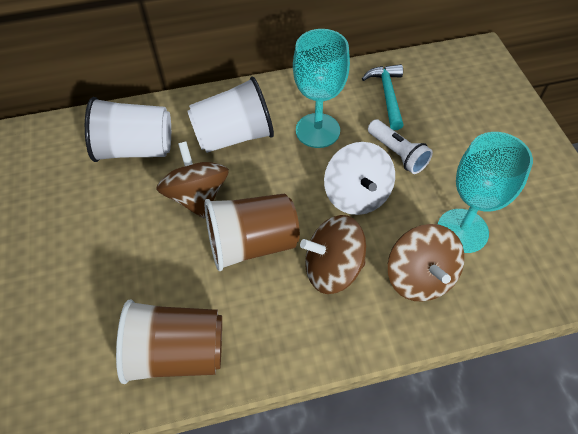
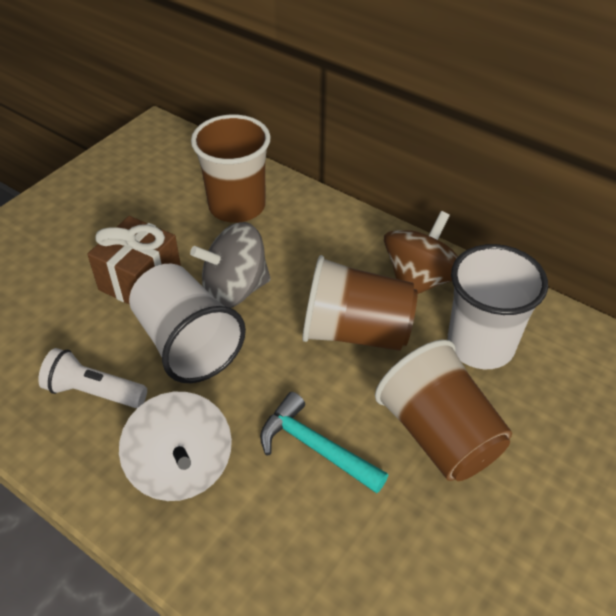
brown cup: [116,300,222,384] [205,194,300,271] = 2 -> [191,114,271,223] [302,255,418,351] [375,340,512,481] = 3
brown gift: none = 0 -> [87,216,181,305] = 1
brown spinning top: [156,142,229,218] [300,215,366,294] [388,224,464,302] = 3 -> [384,211,458,294] = 1
grey spinning top: none = 0 -> [190,222,271,308] = 1
turquoise goblet: [293,29,350,148] [437,132,533,253] = 2 -> none = 0

